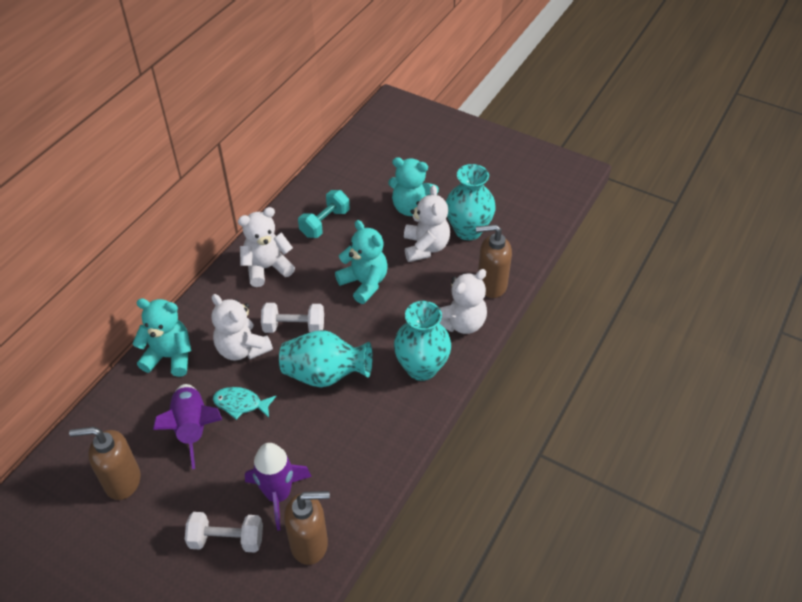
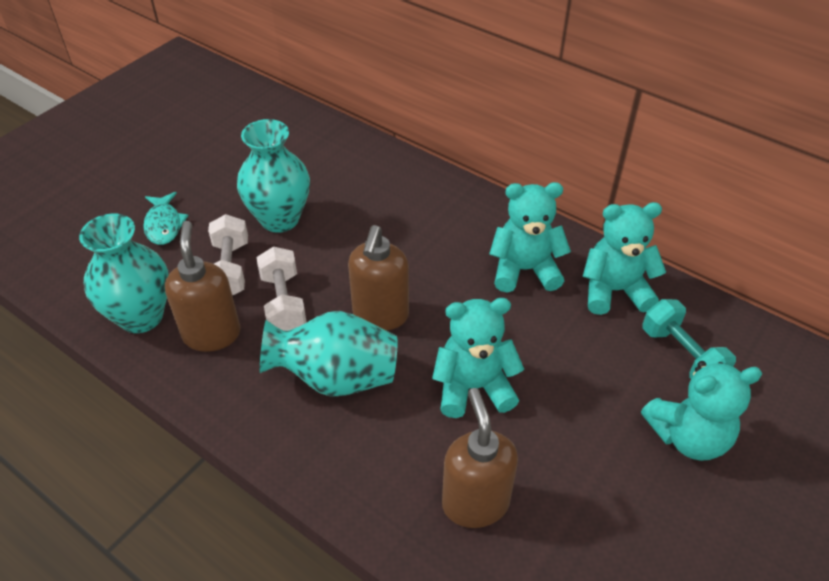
purple rocket: [153,384,222,469] [245,443,312,530] = 2 -> none = 0
turquoise teddy bear: [133,299,191,377] [335,220,388,304] [388,157,439,216] = 3 -> [432,298,524,418] [489,182,571,293] [583,202,666,315] [641,361,762,461] = 4
white teddy bear: [211,294,273,360] [238,207,295,287] [404,185,450,262] [440,269,487,334] = 4 -> none = 0

